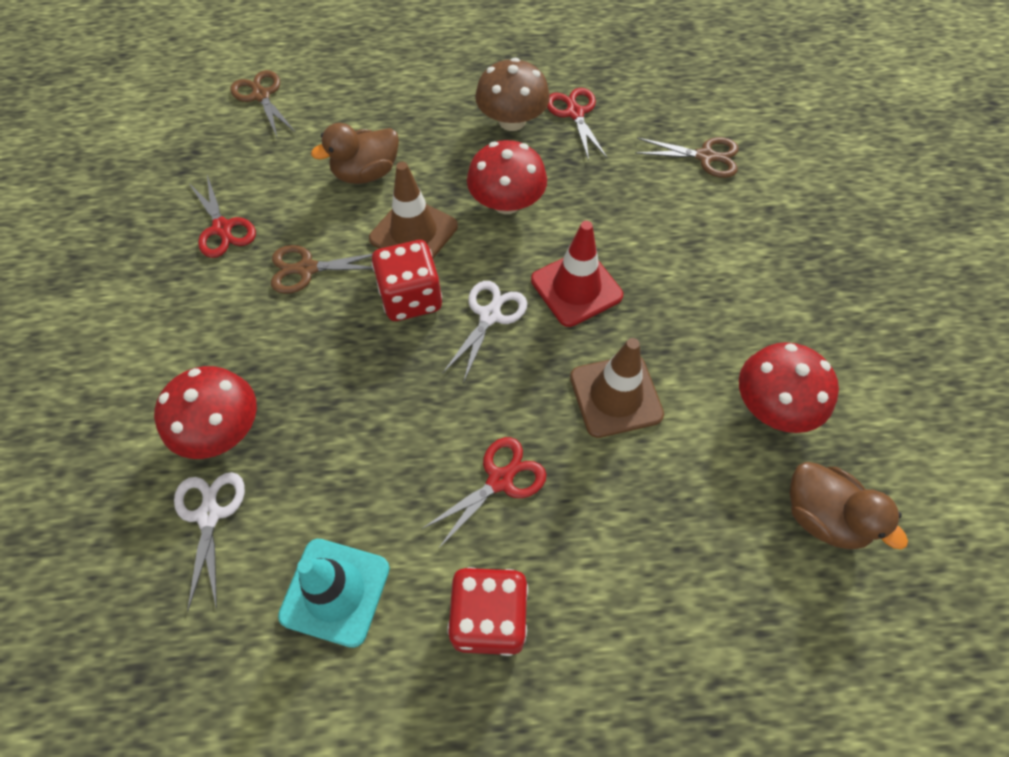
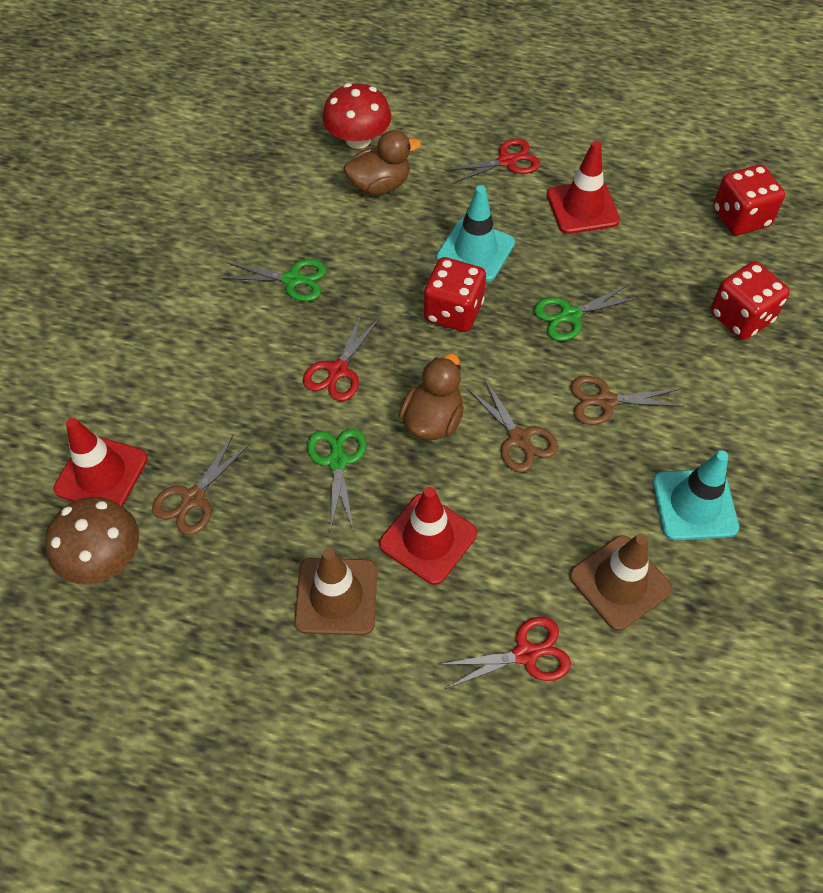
green scissors: none = 0 -> [222,259,327,302] [307,428,367,532] [534,285,638,341] = 3
red dice: [371,240,442,321] [447,567,528,656] = 2 -> [423,257,486,332] [711,262,790,340] [713,165,785,236] = 3
red mushroom: [154,366,257,459] [467,140,547,214] [739,342,839,433] = 3 -> [322,83,391,149] = 1
red traffic cone: [531,221,623,327] = 1 -> [53,418,148,507] [379,487,477,585] [547,141,620,234] = 3
turquoise traffic cone: [278,539,390,648] = 1 -> [436,185,515,282] [653,451,739,540] = 2
white scissors: [174,472,245,612] [442,281,527,383] = 2 -> none = 0

